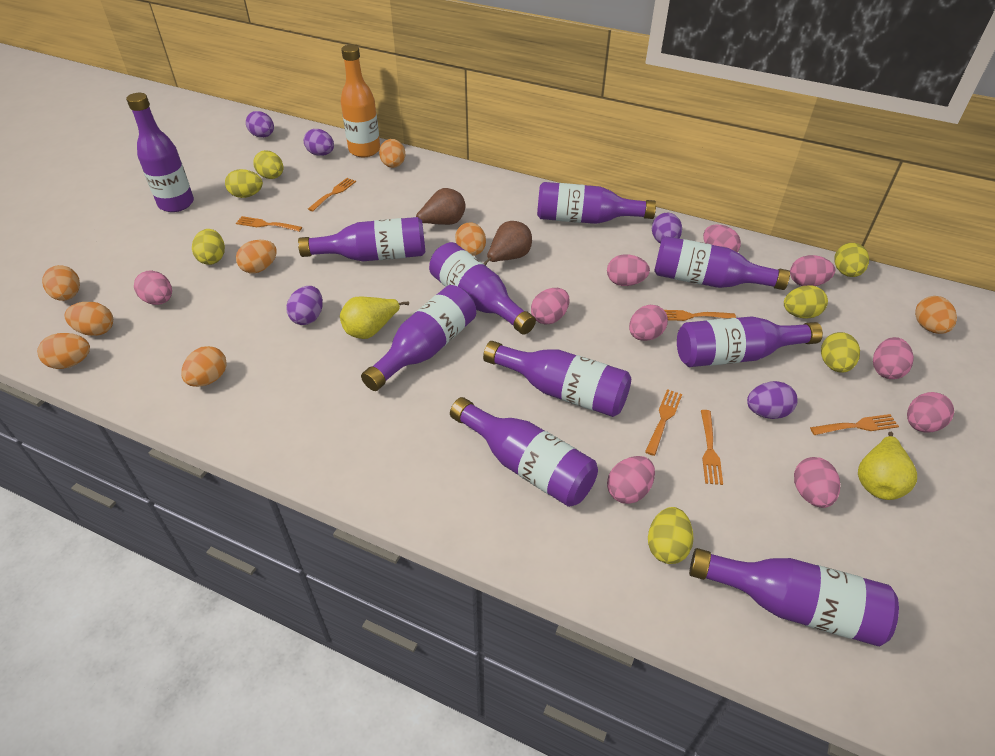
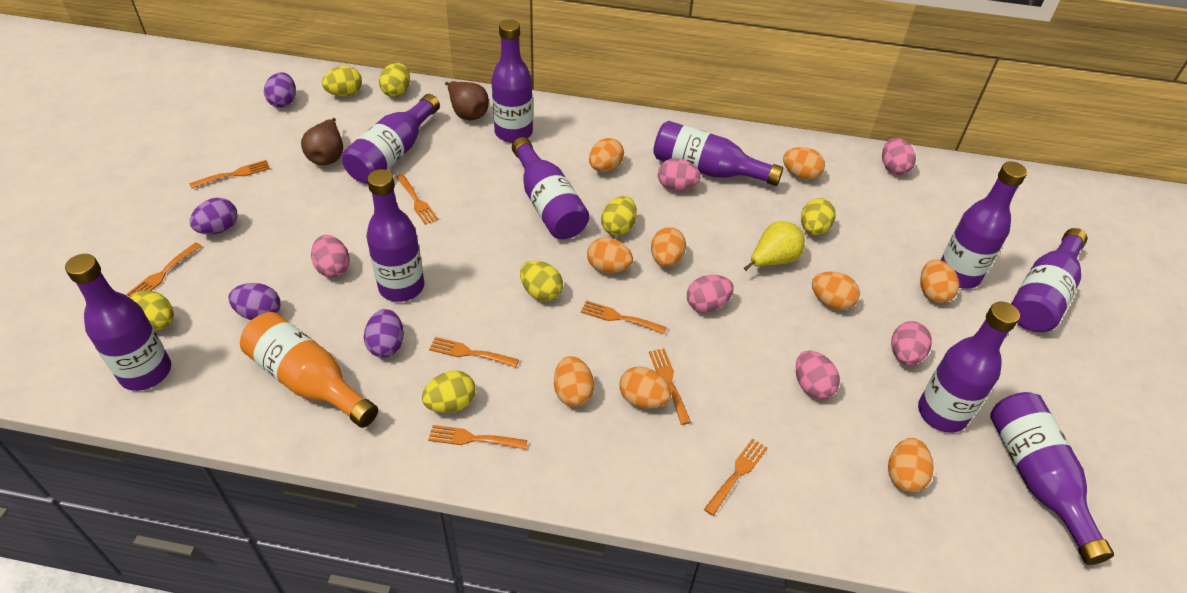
orange egg: [37,333,90,369] [42,265,80,301] [65,302,113,336] [181,346,227,387] [236,240,277,273] [379,139,405,168] [455,223,486,256] [915,296,957,334] = 8 -> [554,356,594,407] [587,238,633,273] [589,138,624,172] [620,366,671,409] [651,227,686,267] [783,147,825,180] [812,272,860,310] [888,438,934,492] [920,259,959,303] = 9
orange fork: [236,216,302,232] [308,178,356,211] [645,389,682,456] [664,310,736,321] [701,410,723,485] [810,414,899,435] = 6 -> [126,242,202,297] [189,160,270,189] [396,174,438,225] [428,425,527,450] [429,337,519,367] [581,301,667,334] [649,349,691,425] [704,438,768,516] = 8
pink egg: [134,270,172,305] [531,288,569,325] [607,254,650,286] [607,456,655,504] [629,305,668,341] [703,225,741,253] [790,255,835,286] [794,457,840,508] [873,337,914,379] [907,392,954,433] = 10 -> [311,235,350,278] [658,158,701,191] [687,275,734,313] [796,351,840,399] [882,138,916,175] [891,321,932,365] = 6
purple egg: [246,111,274,138] [286,286,323,325] [304,129,334,156] [652,213,682,244] [747,381,798,419] = 5 -> [190,198,238,235] [228,283,280,320] [264,72,296,108] [364,309,404,357] = 4
yellow pear: [340,297,409,339] [858,432,917,500] = 2 -> [744,221,805,271] = 1

